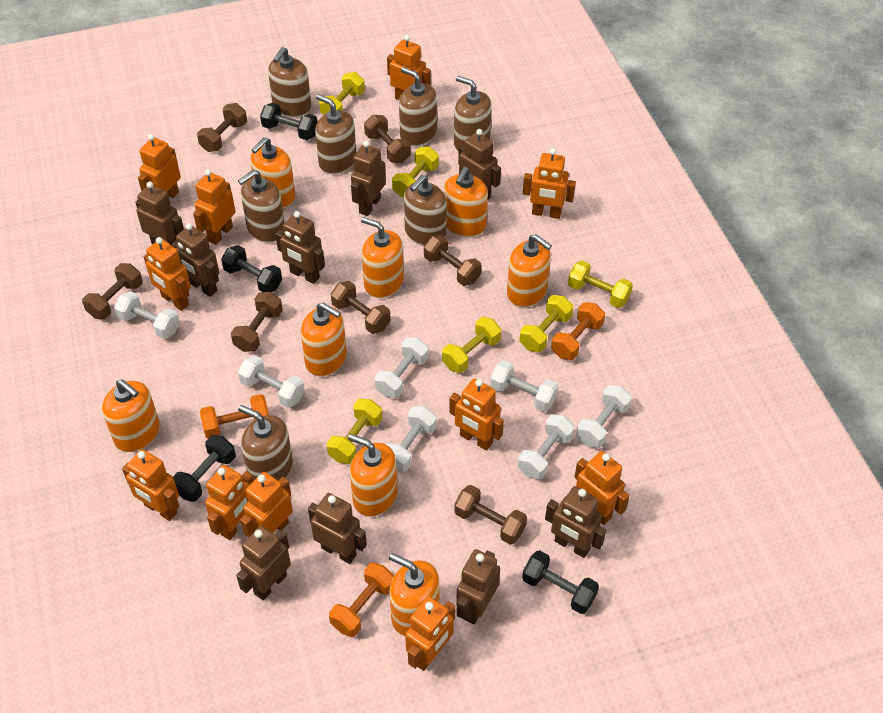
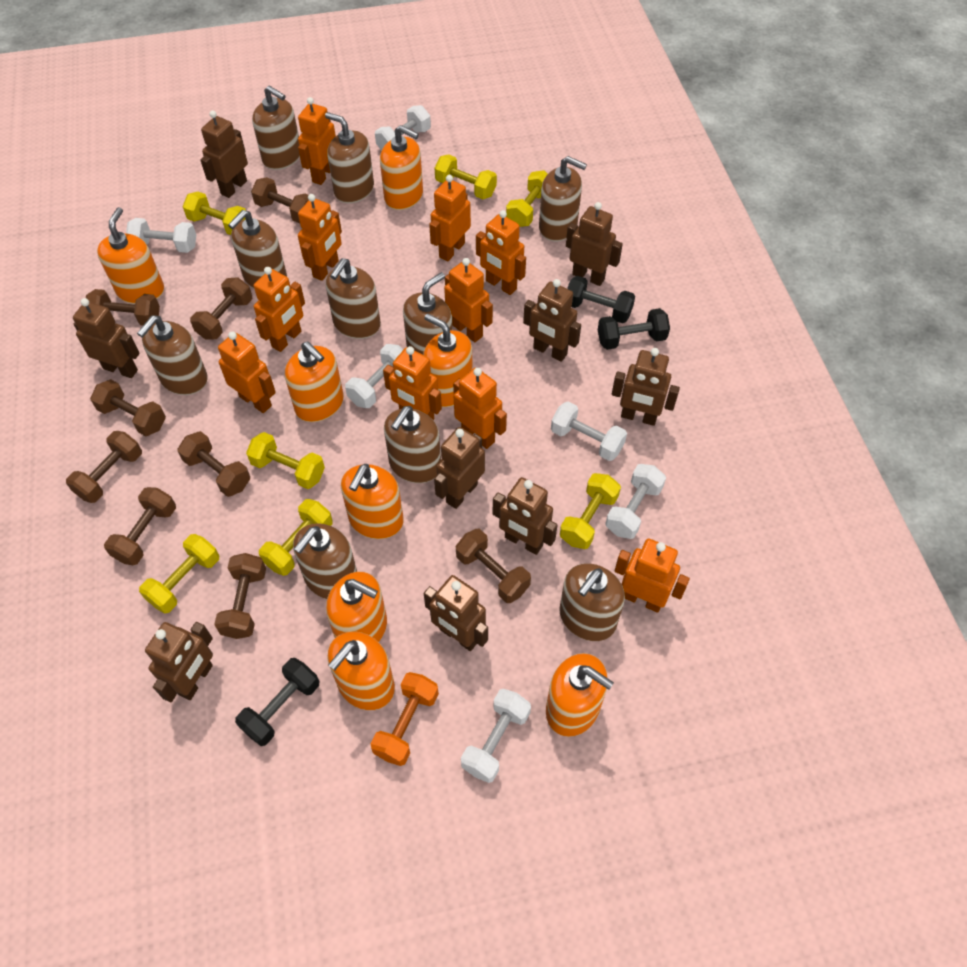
black dumbbell: [173,435,236,502] [221,245,282,292] [260,103,318,140] [522,550,599,614] = 4 -> [235,658,319,746] [567,276,635,323] [598,308,670,350] = 3
brown dumbbell: [82,263,143,319] [197,103,247,152] [231,292,283,352] [331,281,391,334] [364,115,411,163] [424,235,482,286] [454,485,527,545] = 7 -> [66,431,142,503] [86,289,160,326] [90,379,166,436] [104,487,176,565] [178,431,250,497] [190,277,252,340] [214,553,266,639] [251,177,309,223] [456,529,531,603] = 9
brown soap dispenser: [238,170,285,243] [238,405,293,480] [268,47,311,117] [315,94,356,174] [399,67,437,146] [404,175,447,245] [454,76,492,152] = 7 -> [137,315,208,395] [228,210,287,288] [252,85,300,170] [293,523,357,599] [325,112,374,203] [325,258,381,339] [384,406,441,483] [403,272,453,355] [539,156,587,241] [559,563,625,641] = 10
orange dumbbell: [200,394,269,438] [329,562,394,637] [551,302,605,360] = 3 -> [371,672,439,766] = 1
orange robot: [122,449,179,521] [138,134,181,198] [144,237,191,311] [193,170,235,245] [205,465,254,540] [240,472,293,537] [387,35,431,100] [405,596,455,671] [449,378,504,450] [523,148,576,219] [574,451,630,525] = 11 -> [218,331,276,413] [254,267,305,352] [298,97,336,185] [298,194,342,281] [383,346,442,420] [429,175,471,261] [444,258,493,342] [453,368,507,449] [476,210,526,295] [615,539,690,613] = 10
white dumbbell: [114,291,180,339] [238,355,305,408] [375,337,429,398] [386,406,437,472] [490,360,559,412] [518,414,575,479] [576,385,632,448] = 7 -> [126,218,196,253] [345,344,403,408] [375,105,431,151] [461,689,531,783] [551,402,627,461] [605,464,666,539] = 6
yellow dumbbell: [319,72,365,115] [327,399,382,464] [392,147,439,197] [442,317,501,373] [519,295,573,352] [568,261,633,308] = 6 -> [139,534,219,613] [182,192,246,235] [246,432,325,489] [259,499,332,576] [435,154,497,199] [506,170,548,227] [560,473,621,549] = 7

